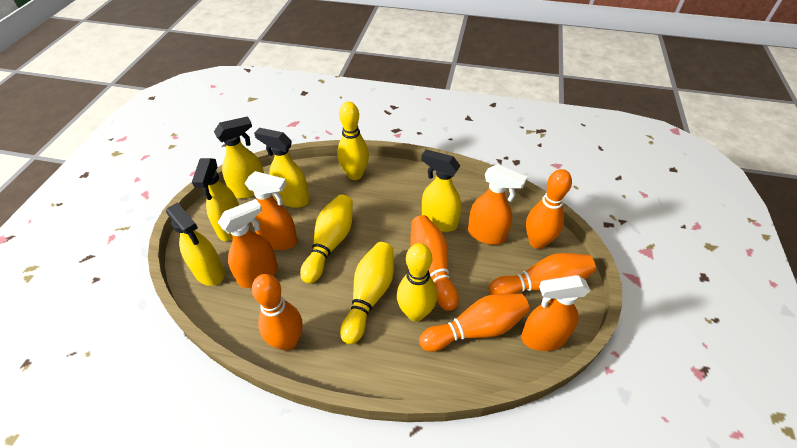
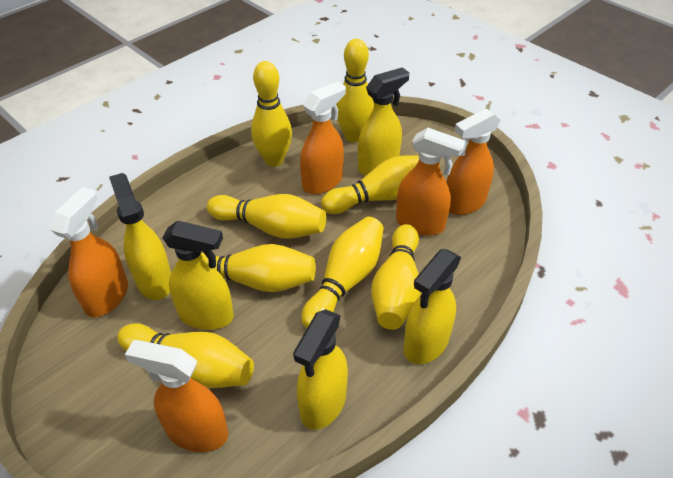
orange bowling pin: [252,274,303,351] [410,215,459,311] [419,294,530,352] [489,253,596,295] [526,169,572,249] = 5 -> none = 0
orange spray bottle: [218,199,278,288] [245,171,298,250] [468,165,527,245] [521,275,590,351] = 4 -> [51,187,128,318] [125,340,228,452] [300,81,346,194] [396,128,466,236] [447,108,501,215] = 5
yellow bowling pin: [300,195,353,284] [337,102,369,180] [340,242,394,344] [397,243,437,321] = 4 -> [117,323,254,388] [201,244,316,292] [207,194,326,239] [251,61,292,166] [301,217,384,328] [321,155,419,214] [336,39,374,143] [371,224,421,330] = 8

